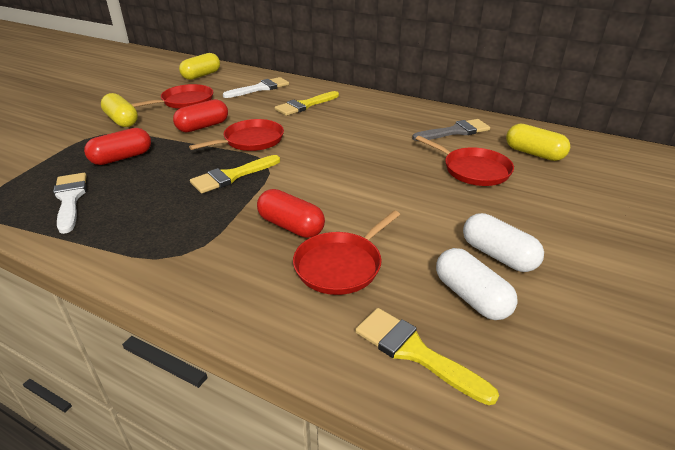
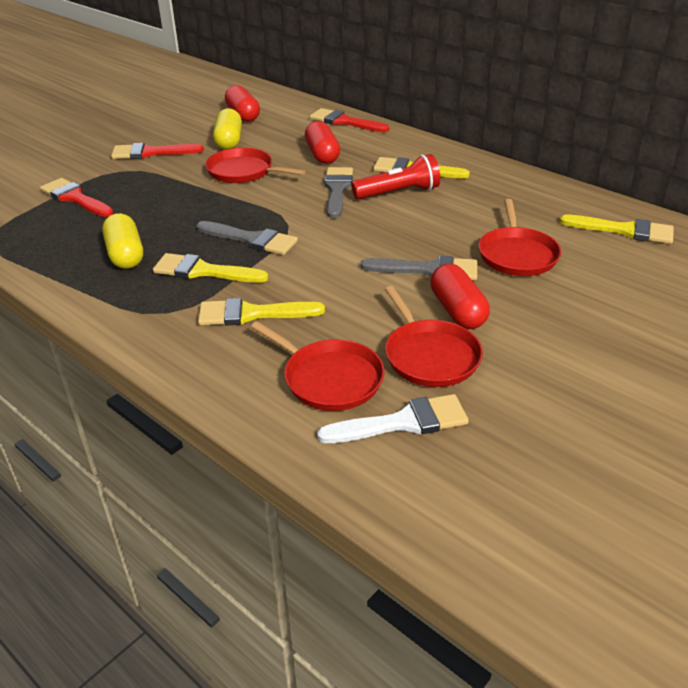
grey brush: [412,119,490,141] = 1 -> [197,221,298,255] [324,167,353,218] [361,256,477,280] = 3
red brush: none = 0 -> [40,178,113,217] [111,143,204,159] [310,108,389,132] = 3
red flashlight: none = 0 -> [351,154,440,199] = 1
white brush: [53,173,87,234] [223,77,289,98] = 2 -> [317,394,469,443] = 1
white capsule: [436,248,518,320] [463,213,544,272] = 2 -> none = 0
yellow brush: [190,155,280,193] [275,91,339,116] [355,308,499,405] = 3 -> [153,253,268,283] [198,298,325,326] [373,157,470,178] [560,214,674,244] = 4
yellow capsule: [101,93,138,127] [179,53,220,80] [506,124,570,161] = 3 -> [102,213,143,269] [213,108,242,150] = 2

